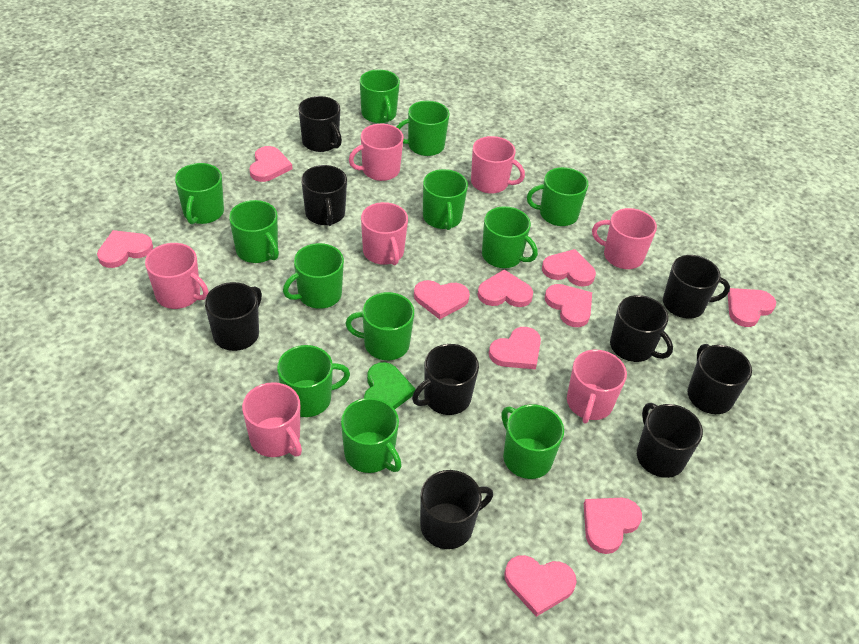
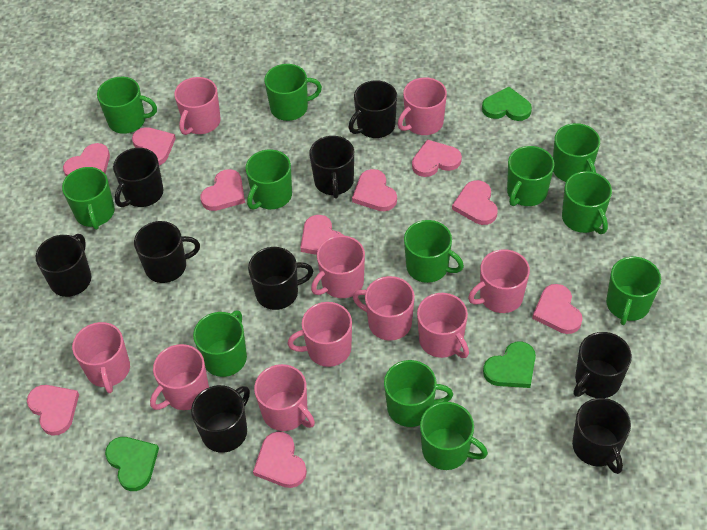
green heart: [364,362,416,409] = 1 -> [105,437,159,491] [482,87,532,121] [483,341,536,388] = 3
pink mug: [145,243,208,309] [242,382,302,457] [349,124,404,181] [361,202,408,265] [471,136,525,194] [567,350,627,424] [592,208,657,269] = 7 -> [72,322,130,393] [150,344,209,410] [174,77,221,135] [254,364,315,431] [287,302,352,367] [311,235,365,298] [353,276,415,341] [398,77,447,135] [417,293,469,358] [468,249,530,313] = 10

